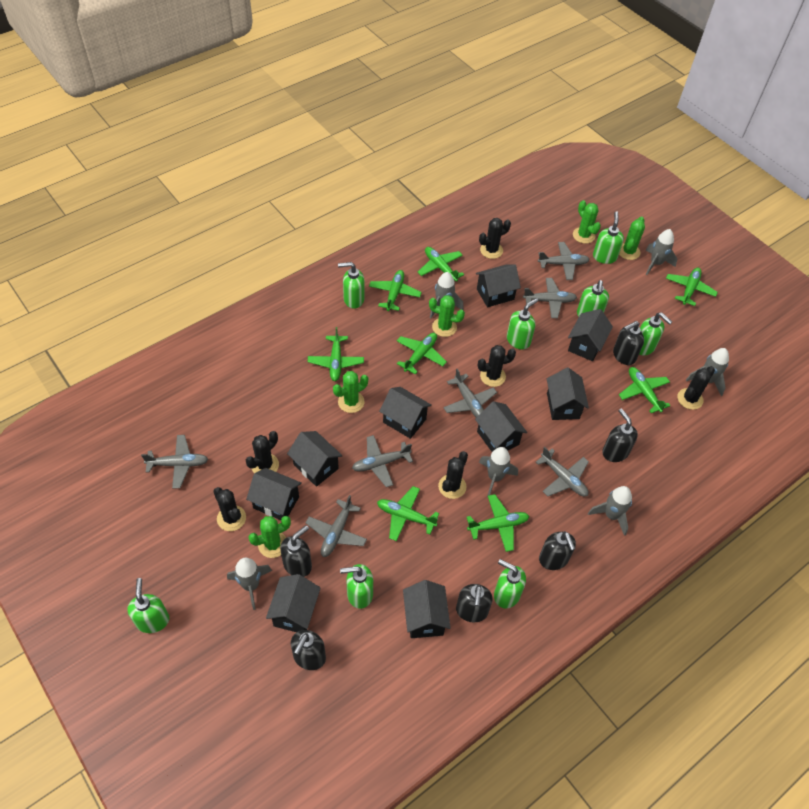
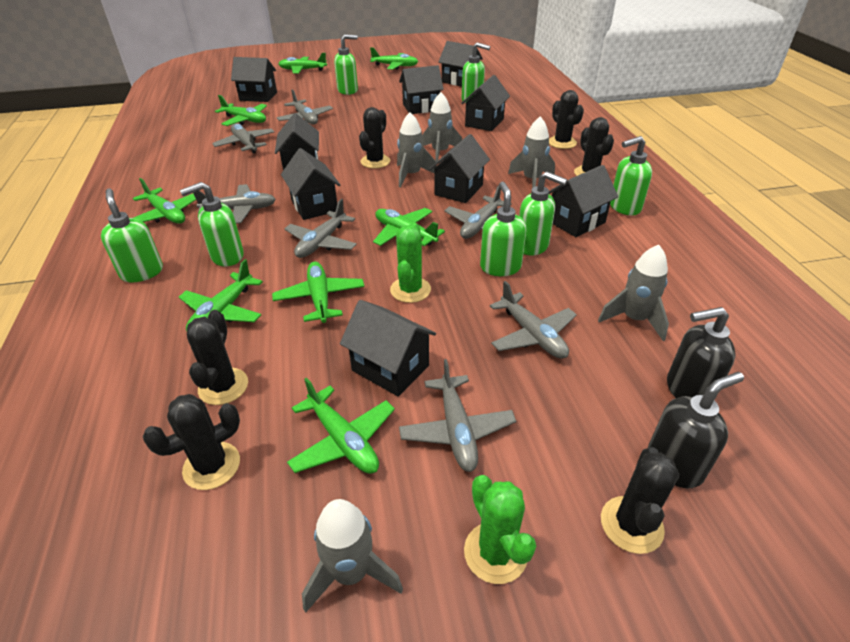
black soap dispenser: [280,525,312,577] [291,630,326,670] [456,584,493,622] [539,531,576,570] [602,408,638,462] [613,321,644,365] = 6 -> [648,372,744,489] [667,307,736,398] = 2
green cactus: [248,516,291,558] [333,371,368,413] [429,295,465,337] [573,200,601,244] [619,217,645,260] = 5 -> [390,223,431,303] [464,475,536,584] = 2
green soap dispenser: [127,578,169,633] [338,262,365,309] [340,564,373,609] [494,559,526,608] [507,298,538,349] [577,280,609,316] [593,211,624,264] [639,312,672,355] = 8 -> [101,188,163,282] [180,182,244,266] [334,34,358,95] [462,42,490,103] [480,181,527,276] [519,171,567,256] [610,136,652,216] = 7
grey rocket: [227,558,272,610] [430,272,464,318] [479,447,518,497] [588,486,632,536] [646,229,677,275] [686,348,729,396] = 6 -> [302,499,403,613] [397,112,436,187] [422,92,462,162] [508,116,555,188] [598,245,669,341] = 5

